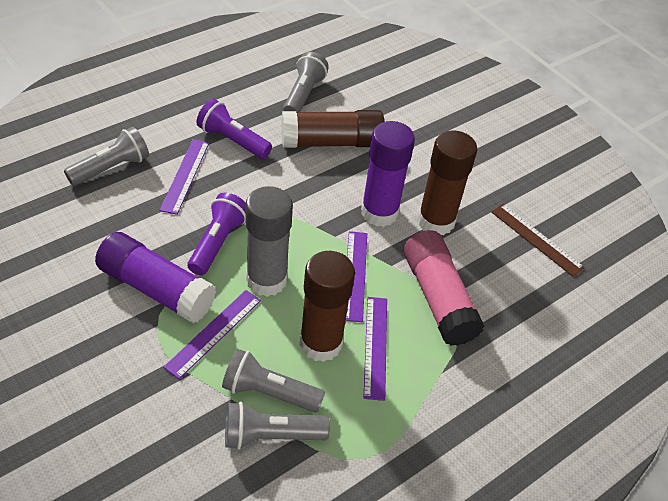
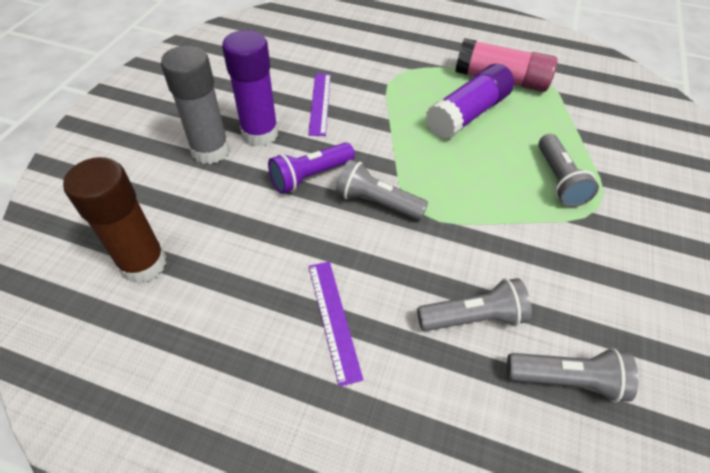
brown glue stick: [281,110,385,148] [300,251,355,362] [417,130,477,235] = 3 -> [63,157,167,283] = 1
brown ruler: [491,204,585,277] = 1 -> none = 0
purple flashlight: [188,193,246,275] [197,99,272,159] = 2 -> [268,142,355,194] = 1
purple ruler: [159,139,209,215] [163,290,261,379] [346,231,367,322] [363,297,387,401] = 4 -> [308,73,331,136] [309,262,363,387] = 2

